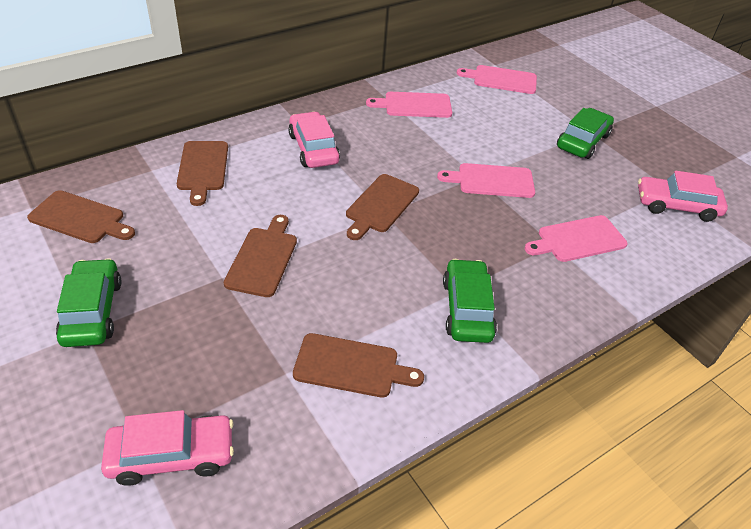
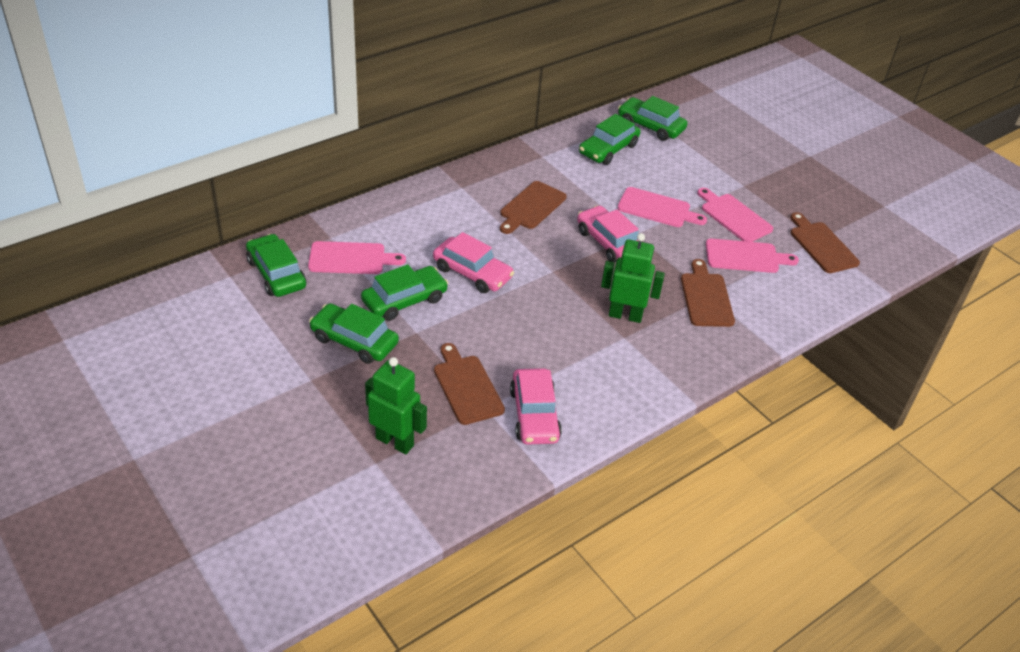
brown cutting board: [27,190,135,243] [177,141,228,206] [224,215,297,297] [293,333,424,398] [346,174,419,240] = 5 -> [434,343,505,425] [500,181,567,234] [681,259,735,327] [790,212,860,273] = 4
green car: [56,258,122,347] [443,259,497,343] [557,108,614,159] = 3 -> [246,234,306,297] [309,303,399,364] [361,264,448,321] [579,114,641,165] [618,96,688,141] = 5
green robot: none = 0 -> [365,357,427,454] [601,233,665,323] = 2

